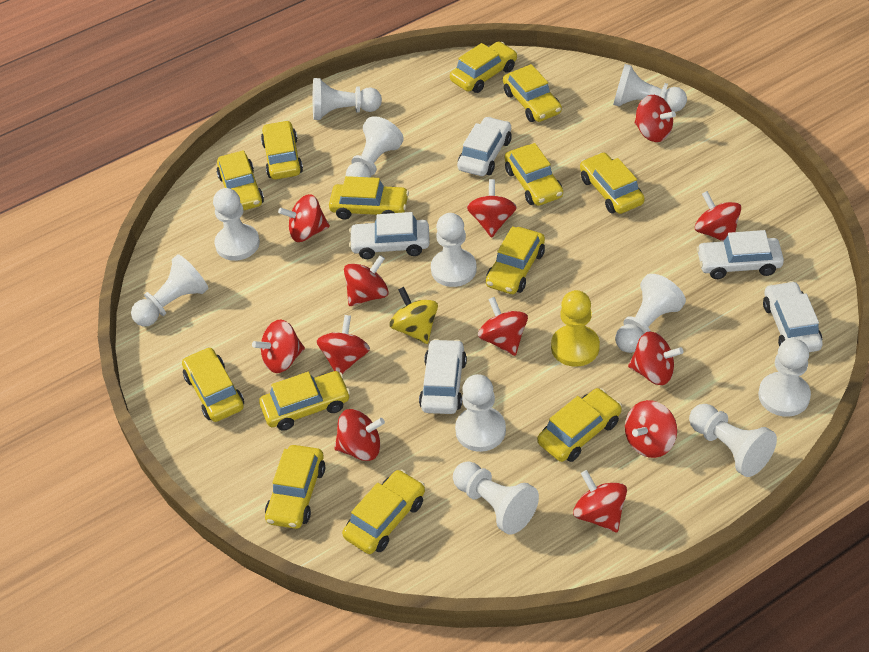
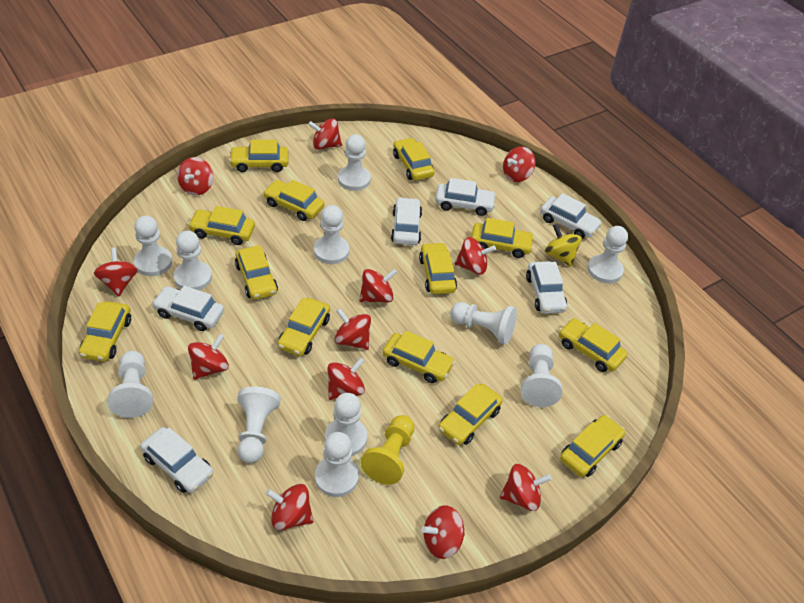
white car: [349,212,430,259] [419,339,467,414] [457,117,512,176] [697,230,784,279] [763,281,823,352] = 5 -> [140,427,213,493] [152,286,224,331] [391,197,422,245] [435,178,496,216] [526,261,567,314] [540,193,602,239] = 6

